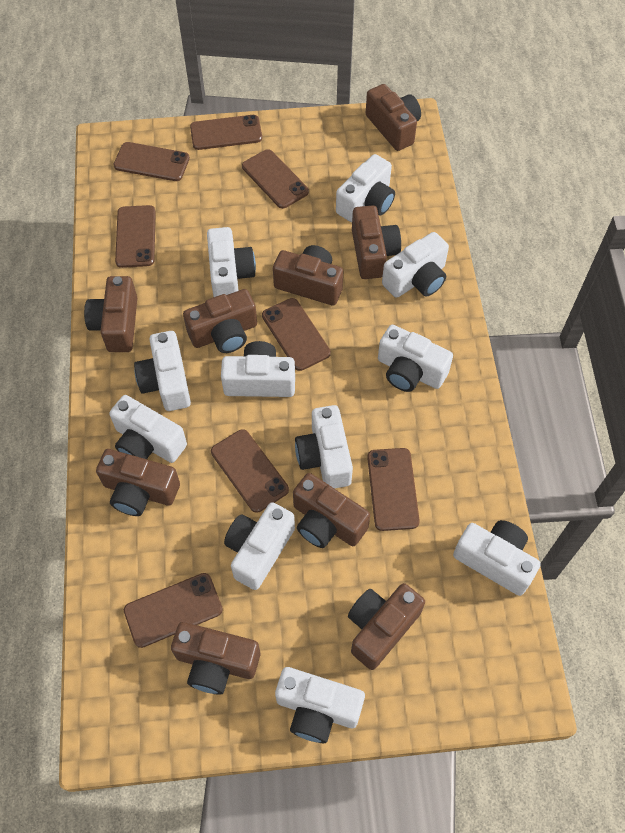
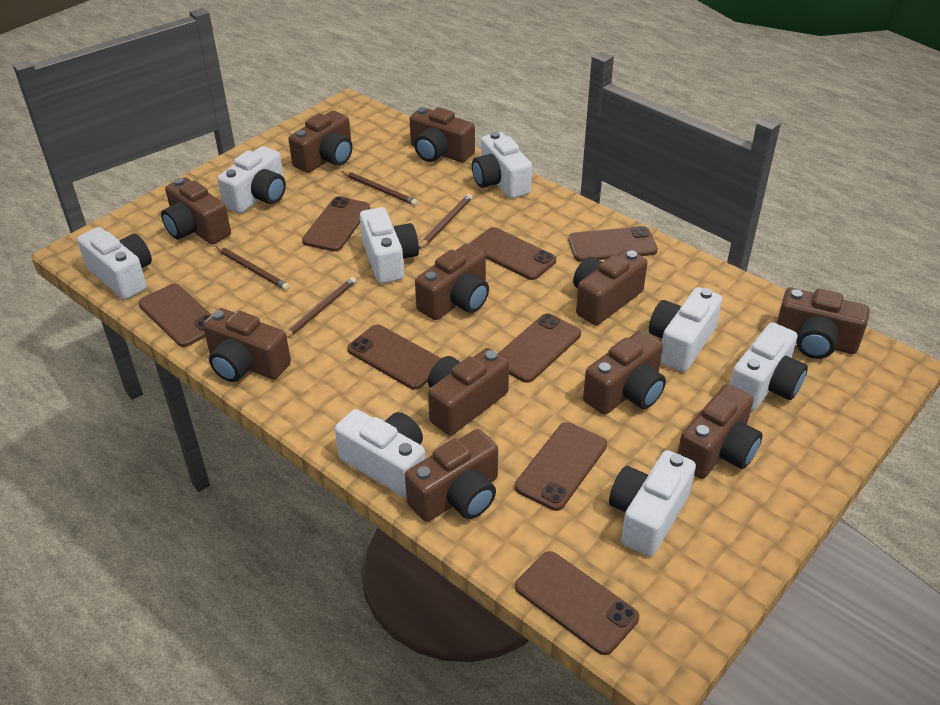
brown camera: [84,276,137,352] [96,449,180,516] [171,622,260,695] [183,289,257,353] [273,245,344,305] [293,473,370,548] [348,583,425,670] [352,205,401,279] [366,84,421,151] = 9 -> [161,177,231,244] [203,308,291,382] [288,111,352,173] [405,429,498,522] [409,107,475,162] [415,244,489,320] [428,348,509,435] [573,249,647,325] [583,330,666,415] [677,384,762,479] [776,288,870,359] = 11
brown pencil: none = 0 -> [215,246,290,290] [286,277,356,338] [341,171,418,206] [419,194,472,249] = 4
white camera: [109,395,187,463] [134,331,191,411] [207,227,256,297] [221,341,295,397] [224,502,295,590] [275,667,365,743] [295,405,353,489] [336,154,395,222] [378,325,453,392] [382,232,449,298] [453,520,541,596] = 11 -> [77,227,152,300] [217,146,286,213] [335,409,425,498] [360,207,419,284] [472,131,532,199] [609,450,696,557] [649,287,722,372] [730,322,808,410] = 8

